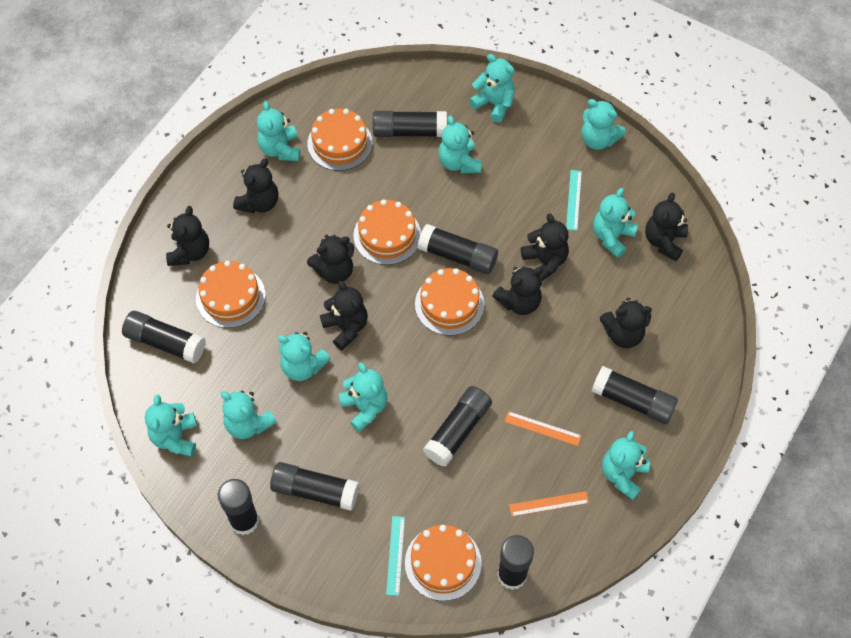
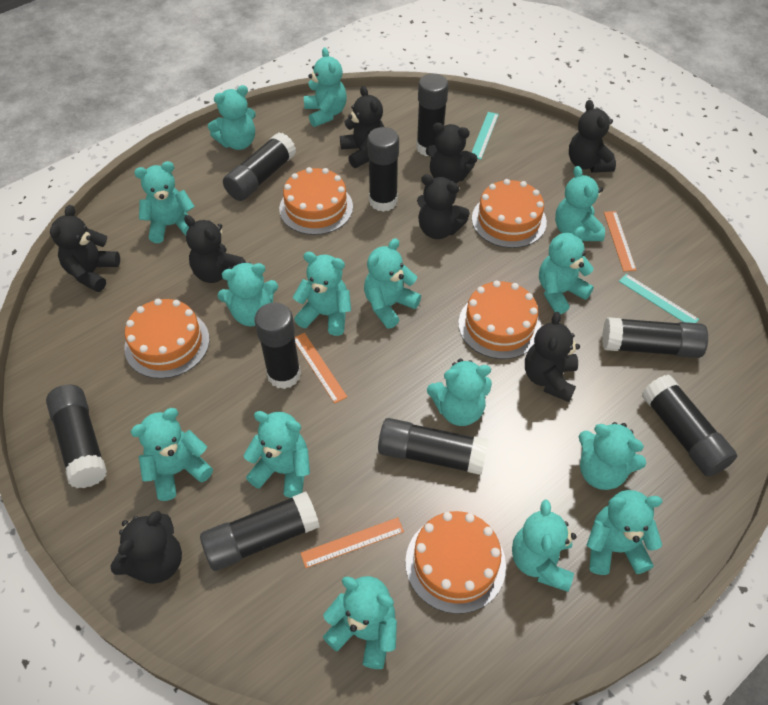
black glue stick: [122,311,206,363] [218,479,259,535] [270,462,359,511] [373,111,447,137] [417,224,498,274] [423,386,492,467] [497,535,534,590] [591,366,678,424] = 8 -> [46,384,107,488] [200,491,320,571] [223,133,296,201] [254,302,301,389] [367,127,399,212] [378,418,488,475] [416,74,449,157] [602,317,708,358] [642,374,737,477] = 9
orange ruler: [504,411,582,446] [509,491,589,517] = 2 -> [295,333,347,403] [301,517,404,568] [604,211,636,271] = 3
turquoise teddy bear: [145,395,197,456] [221,391,277,439] [257,101,300,161] [278,332,331,381] [339,362,387,432] [438,116,481,173] [469,54,515,122] [582,99,626,150] [593,188,638,258] [602,431,650,500] = 10 -> [131,408,213,501] [134,161,195,243] [208,85,256,150] [218,262,278,326] [243,411,310,498] [293,252,351,336] [304,48,347,127] [323,576,397,669] [364,238,421,329] [427,359,492,426] [512,499,577,592] [539,226,594,314] [555,166,605,241] [579,422,646,490] [587,490,663,575] = 15

